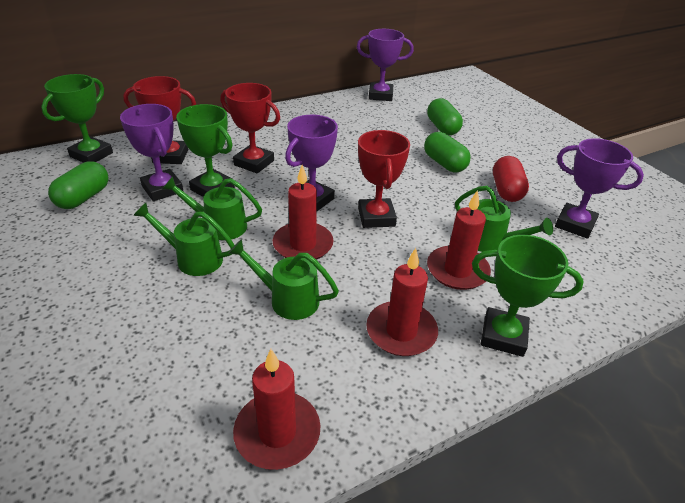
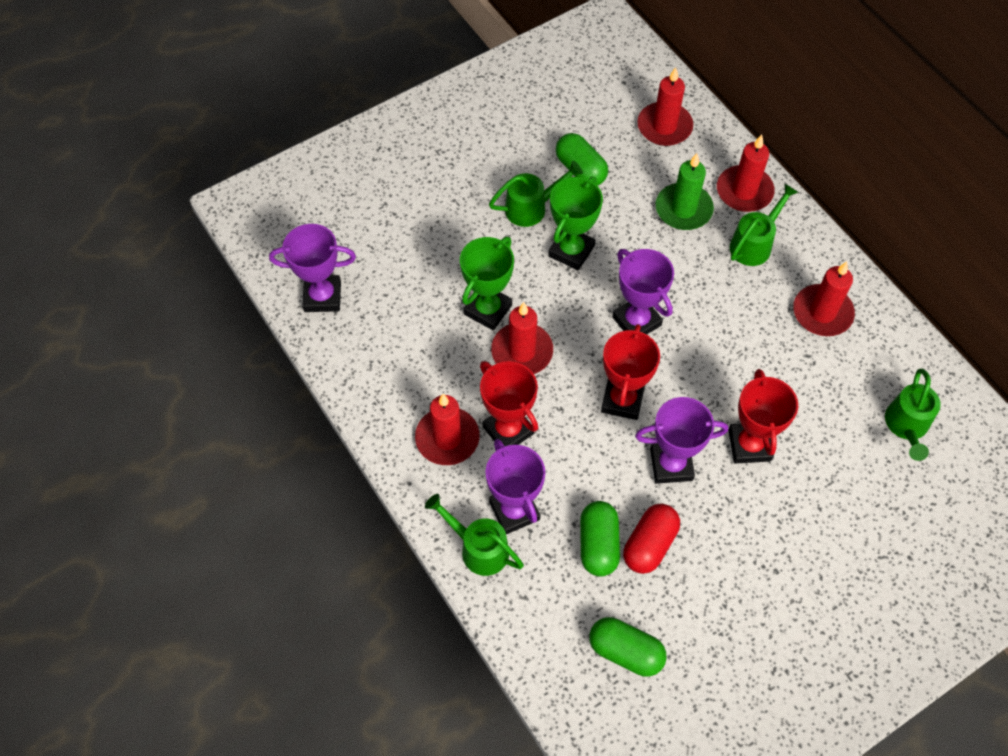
green candle: none = 0 -> [655,153,714,230] = 1
green trophy: [41,74,113,163] [176,104,235,197] [472,235,584,357] = 3 -> [460,237,514,330] [548,177,603,270] = 2
red candle: [233,349,321,470] [273,165,334,260] [366,248,438,356] [427,190,491,290] = 4 -> [415,394,480,465] [491,302,553,374] [637,67,693,146] [717,134,775,212] [793,261,855,336] = 5

